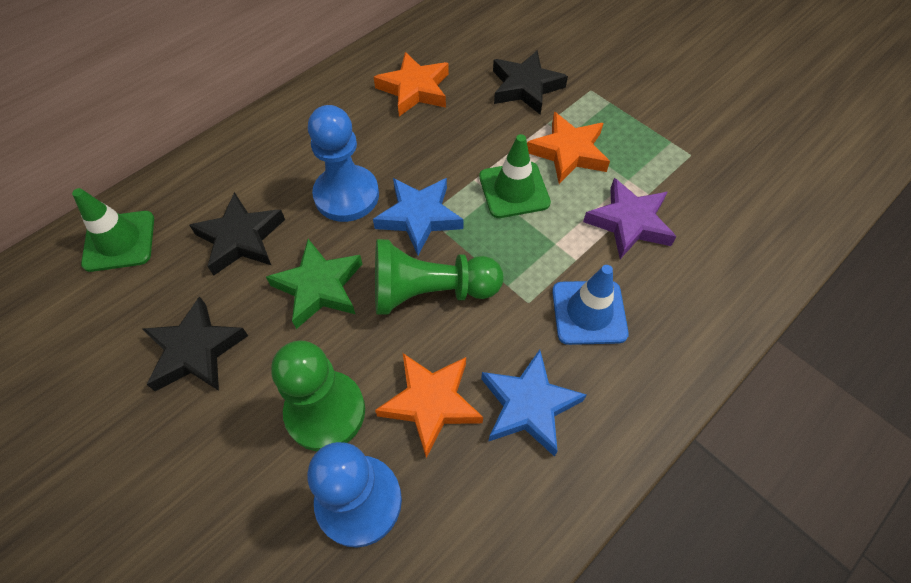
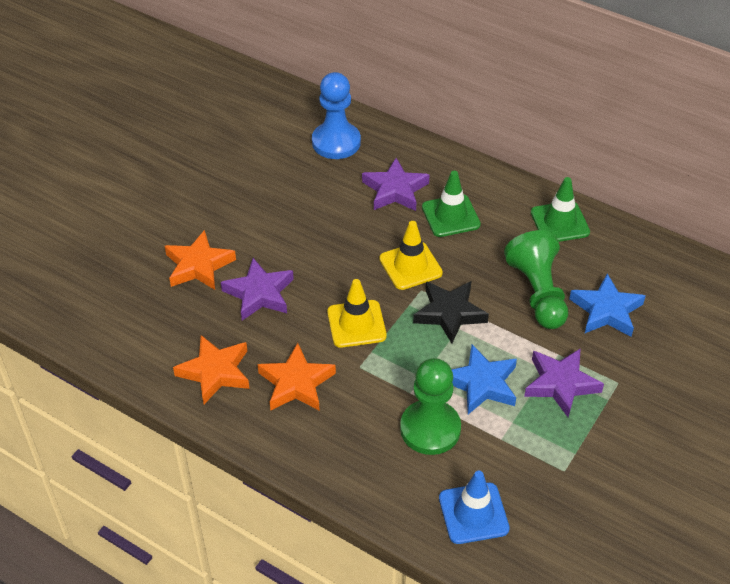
black star: [143,296,248,391] [189,192,285,275] [493,50,568,115] = 3 -> [413,281,489,344] = 1
blue pawn: [307,442,402,548] [308,105,379,222] = 2 -> [312,72,361,159] = 1
green star: [266,239,362,329] = 1 -> none = 0
purple star: [583,178,677,259] = 1 -> [221,258,294,321] [362,158,429,211] [524,348,604,417] = 3
yellow traffic cone: none = 0 -> [327,279,387,348] [379,221,443,290] = 2

